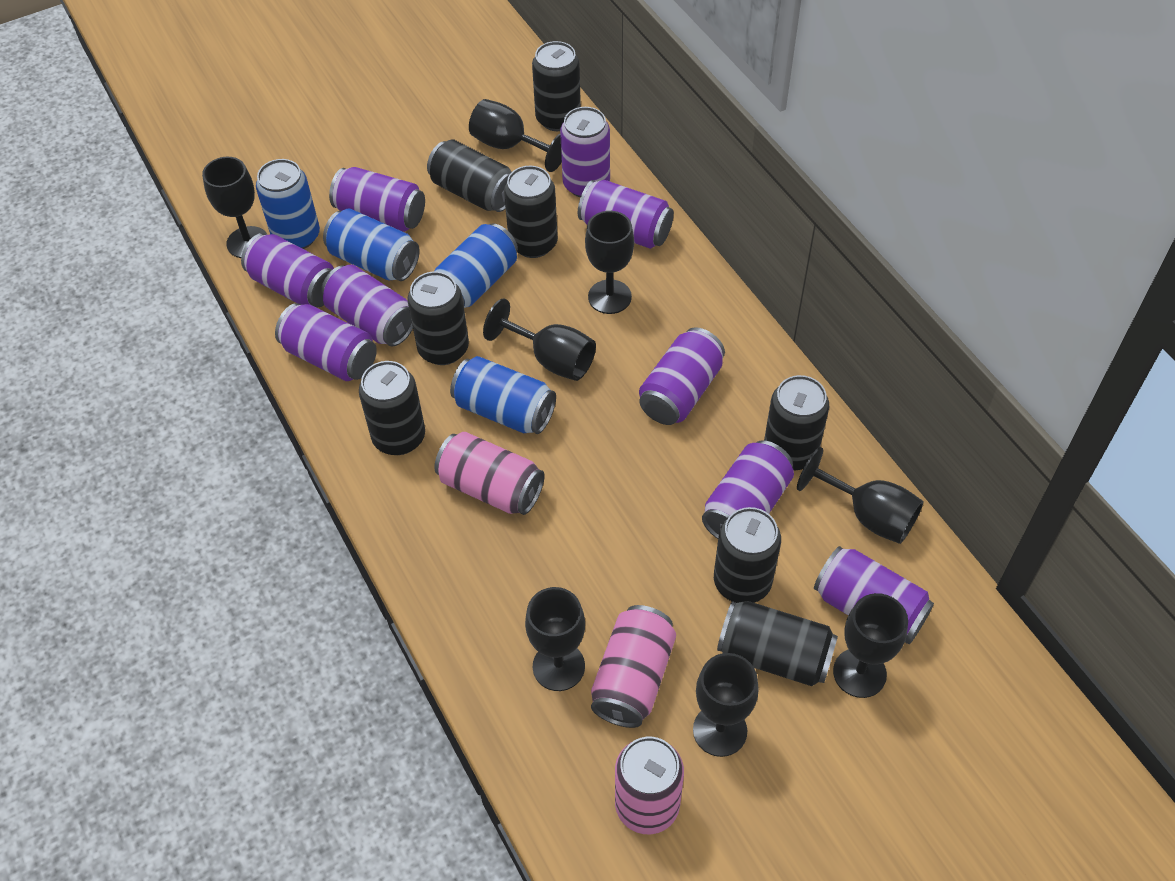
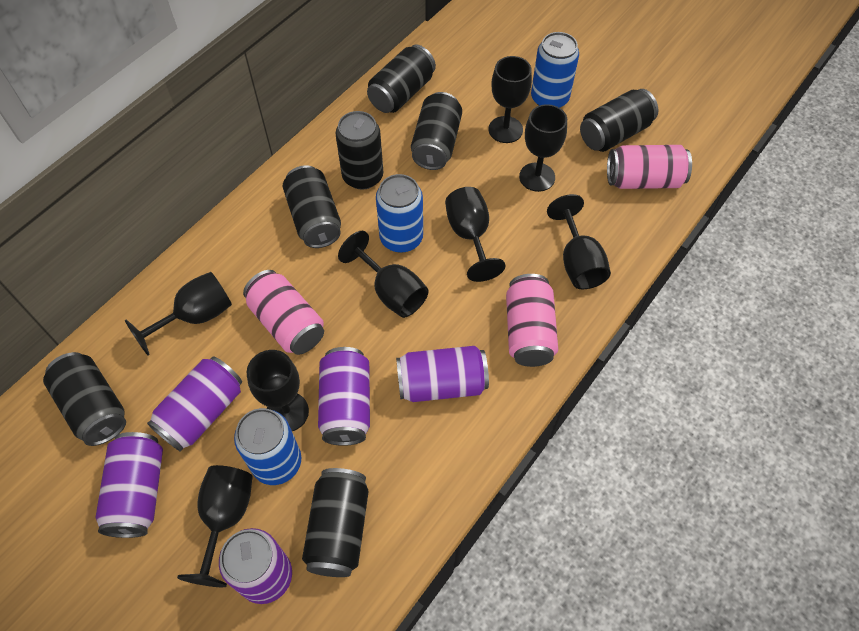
black can: [359,361,425,455] [407,272,469,365] [427,139,511,212] [504,166,558,258] [532,41,581,131] [714,507,781,603] [717,601,838,686] [764,375,829,471] = 8 -> [43,352,126,446] [283,165,341,248] [302,468,369,577] [336,111,383,190] [367,44,436,113] [411,92,462,170] [580,89,658,152] = 7
blue can: [256,159,320,249] [323,208,420,281] [434,223,518,308] [450,356,556,434] = 4 -> [234,408,302,485] [376,174,423,253] [531,32,579,108] = 3
purple can: [241,233,334,307] [275,303,377,381] [321,265,413,346] [329,167,425,232] [560,107,610,198] [578,180,674,249] [639,327,725,425] [702,440,794,539] [814,546,934,644] = 9 -> [95,432,163,538] [147,356,242,452] [219,528,292,604] [318,347,370,446] [396,346,489,402] = 5

